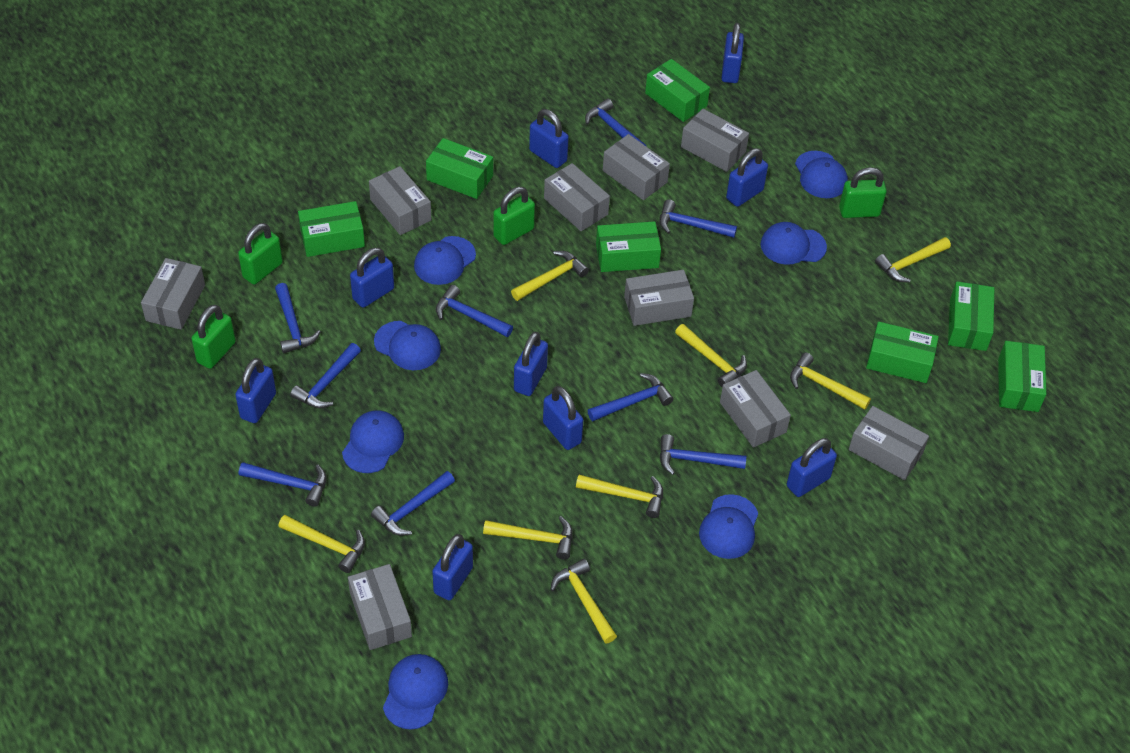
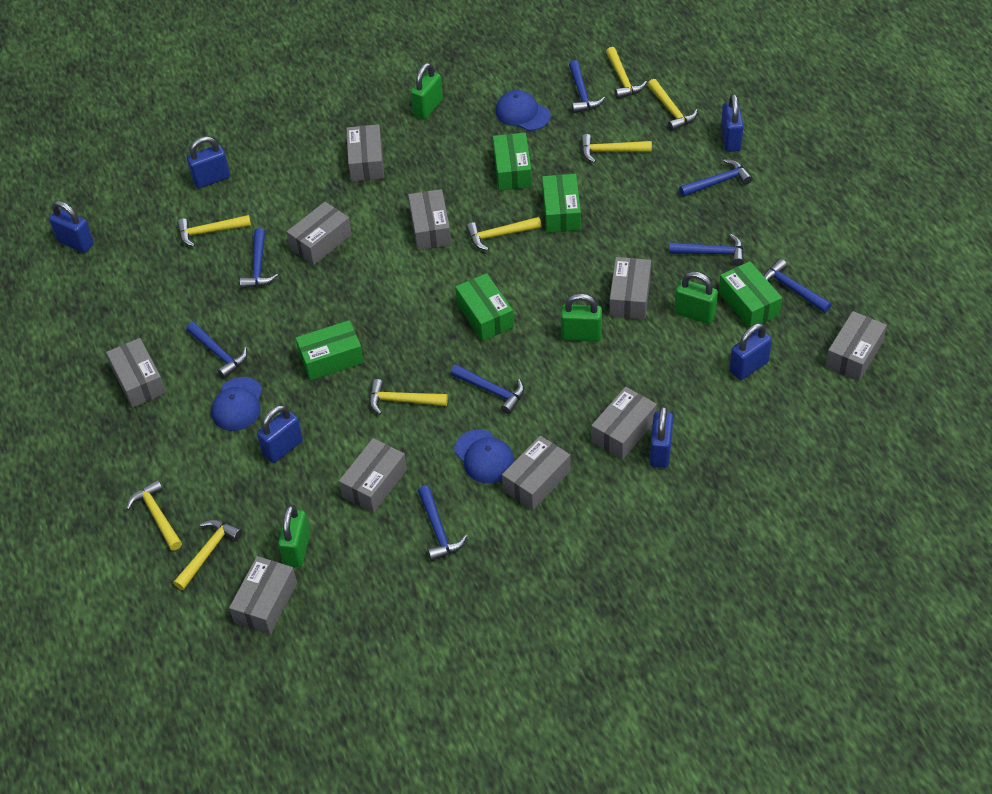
blue cap: [342,410,404,473] [374,321,441,370] [383,654,448,729] [414,236,476,285] [699,494,758,559] [761,222,827,265] [795,151,848,198] = 7 -> [211,377,262,431] [454,429,515,483] [496,90,551,131] = 3
blue hammer: [239,462,327,507] [275,283,321,354] [290,343,361,408] [371,471,455,536] [436,285,513,337] [585,99,647,147] [588,373,673,421] [659,199,737,238] [660,434,746,475] = 9 -> [186,322,247,379] [240,228,278,289] [418,485,467,561] [450,364,524,414] [569,60,605,113] [669,234,744,266] [679,159,752,197] [763,259,832,313] = 8
blue padlock: [235,358,276,423] [350,248,394,308] [432,534,473,600] [514,332,548,396] [529,109,569,168] [543,386,583,450] [722,23,744,83] [726,148,768,207] [787,438,837,497] = 9 -> [49,201,94,253] [187,136,230,188] [257,405,303,463] [650,406,673,468] [721,94,744,152] [729,323,772,380] = 6
green box: [298,201,365,257] [426,138,493,199] [596,221,661,272] [645,59,710,122] [866,322,939,383] [948,281,995,351] [998,341,1046,412] = 7 -> [295,320,364,381] [455,273,514,341] [493,133,532,191] [542,174,581,233] [719,261,782,328] = 5
grey box: [141,258,205,330] [348,564,412,650] [369,166,432,235] [544,163,610,231] [603,134,670,200] [624,270,694,326] [681,109,749,172] [720,370,791,447] [849,406,929,480] = 9 -> [106,338,166,408] [229,556,297,635] [287,202,352,265] [339,438,407,513] [346,124,384,182] [408,189,451,250] [502,436,571,511] [591,387,657,460] [609,257,651,320] [825,311,887,381] = 10

